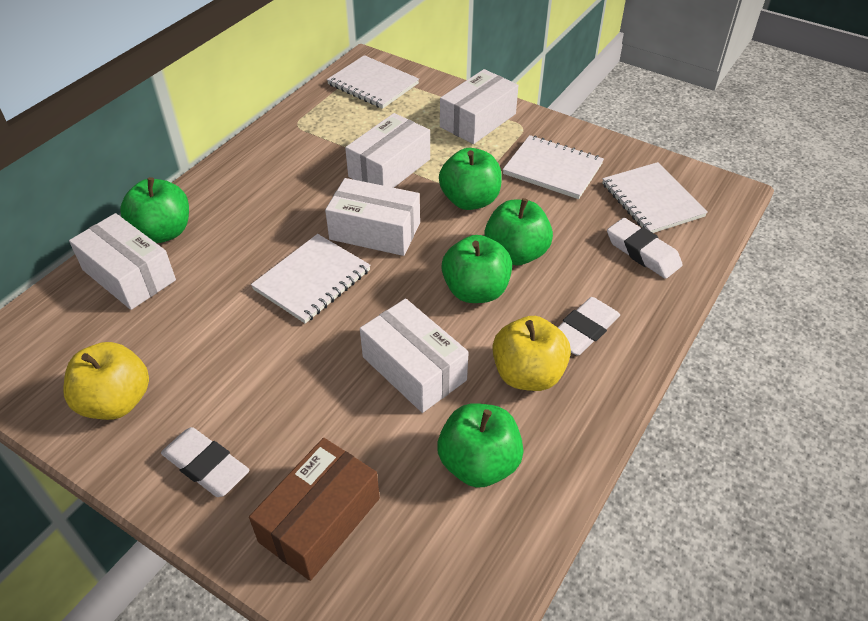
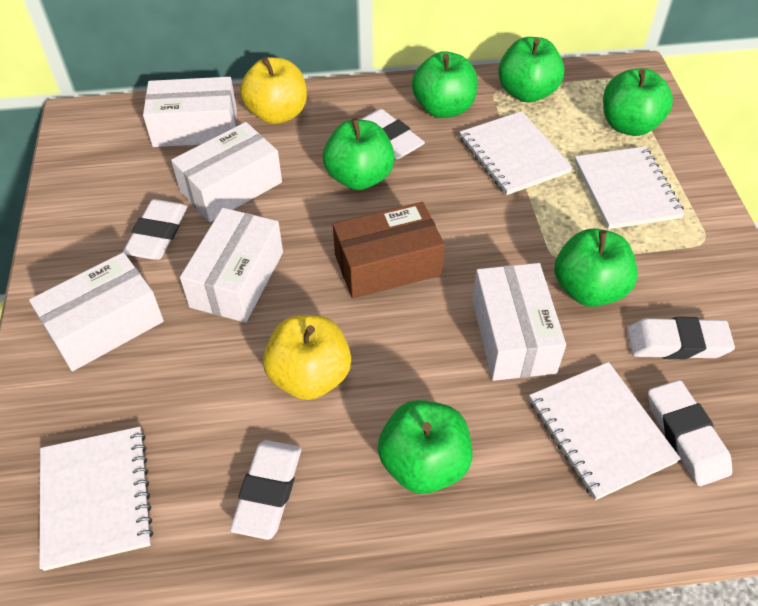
green apple: [120,177,189,243] [437,403,524,488] [439,148,502,210] [441,235,512,303] [484,198,553,265] = 5 -> [323,118,395,190] [378,400,473,494] [412,51,478,118] [498,37,565,103] [554,228,638,307] [603,68,673,136] = 6
white eraser: [161,427,249,497] [558,297,620,356] [607,218,683,279] = 3 -> [123,199,188,260] [230,440,301,540] [360,109,425,159] [627,317,735,359] [648,380,732,486] = 5

